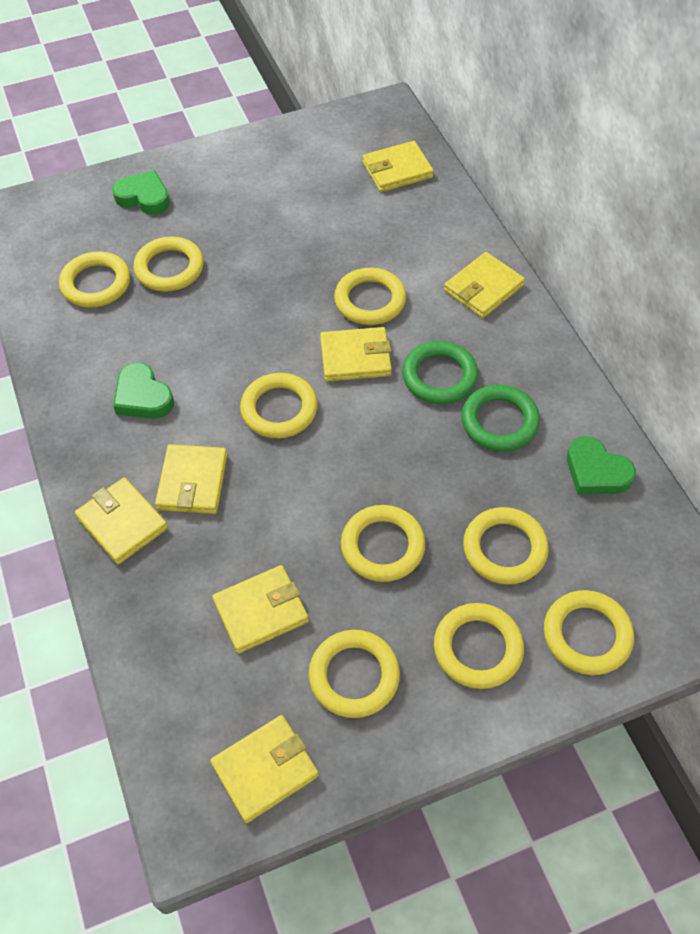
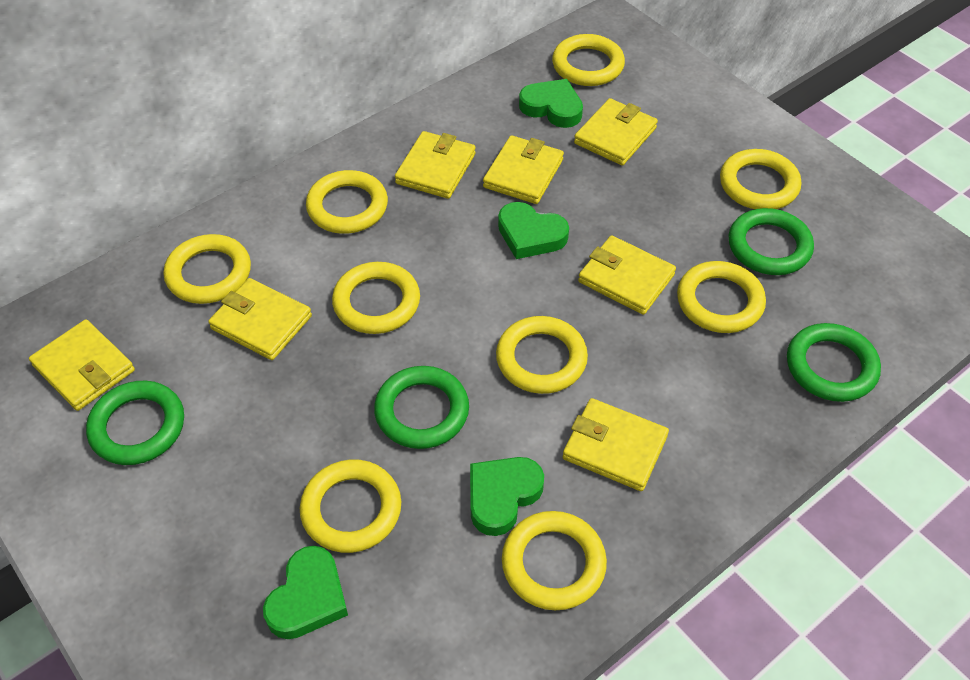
green heart: [112,170,170,215] [113,363,174,419] [567,436,636,494] = 3 -> [263,546,348,639] [470,457,544,536] [498,202,569,259] [519,79,583,128] = 4
green ring: [402,341,478,404] [461,385,540,451] = 2 -> [86,381,184,465] [374,366,469,449] [728,208,814,275] [787,323,881,402] = 4

